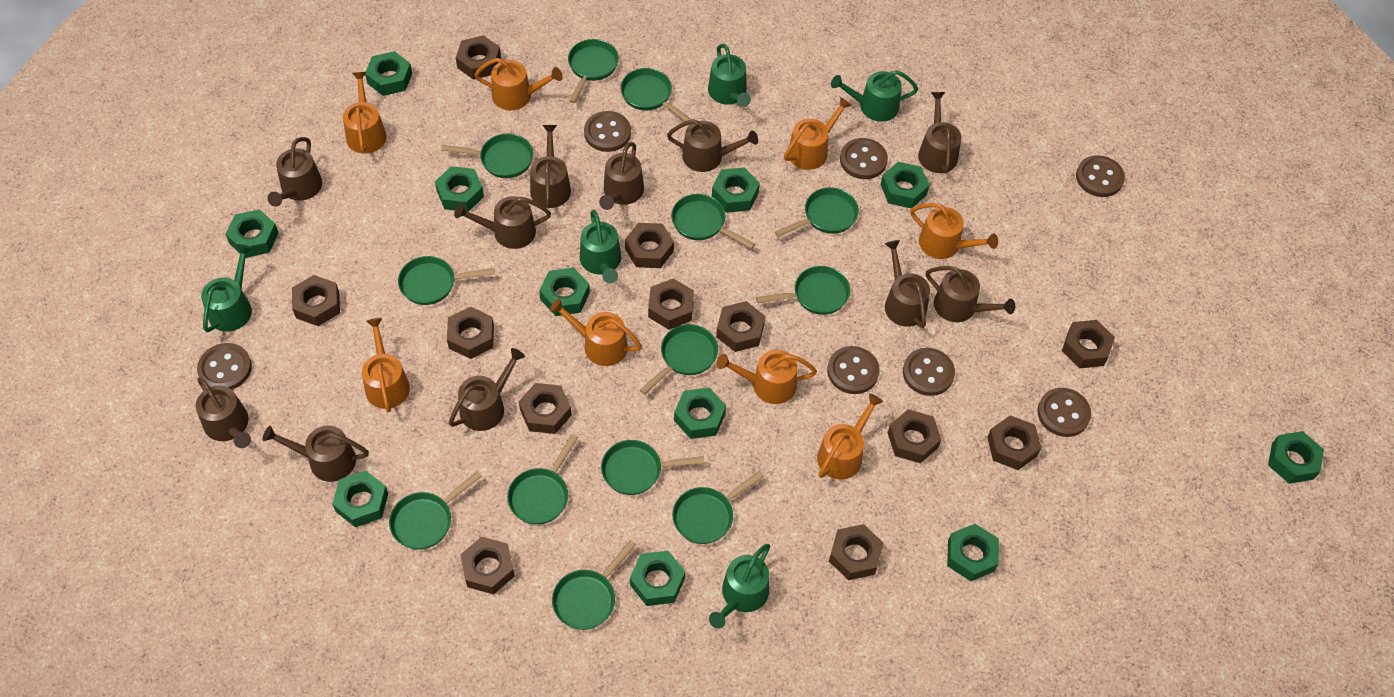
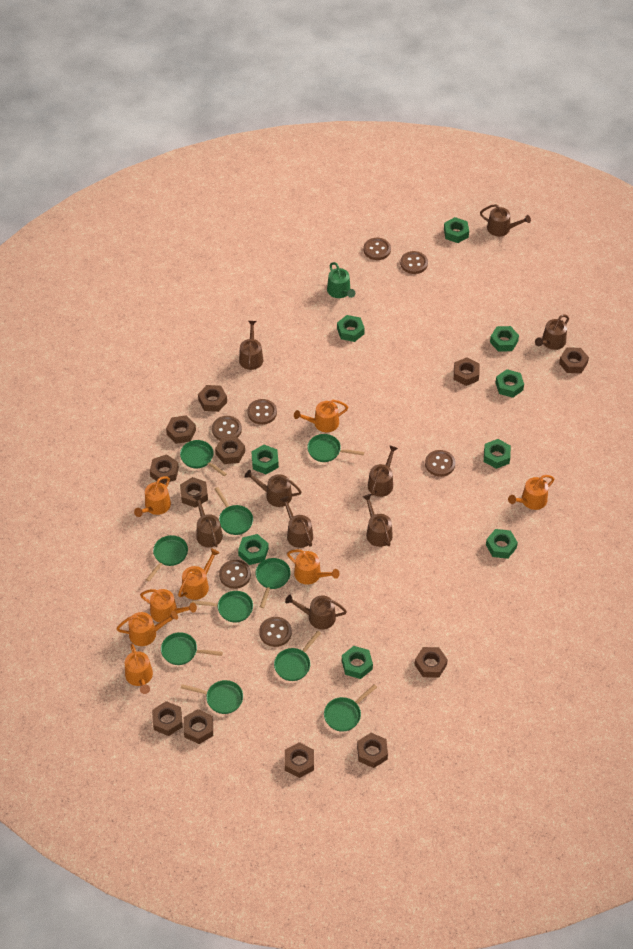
brown watering can: [196,377,251,448] [262,426,369,482] [268,137,322,207] [449,348,525,431] [454,196,551,249] [530,125,571,208] [599,142,644,210] [667,119,758,172] [885,240,930,328] [918,92,962,173] [926,266,1015,322] = 11 -> [193,495,223,547] [239,321,263,370] [245,470,302,507] [280,496,313,548] [285,595,347,629] [363,494,393,547] [368,445,398,497] [480,204,531,236] [535,314,569,350] = 9
green nut: [225,209,279,258] [332,471,388,527] [365,51,412,96] [435,166,484,212] [539,268,590,316] [630,551,685,606] [674,387,726,439] [712,167,760,213] [881,162,929,209] [947,524,999,581] [1268,431,1324,484] = 11 -> [238,534,269,565] [251,445,279,474] [337,315,365,342] [342,646,373,679] [444,217,469,243] [484,439,511,469] [486,529,518,559] [490,326,519,352] [495,369,524,398] = 9
green pan: [389,471,482,550] [398,256,495,305] [441,134,533,178] [507,434,578,525] [552,540,636,630] [568,39,619,103] [601,440,705,495] [620,68,692,121] [640,324,718,395] [671,194,755,249] [672,471,764,544] [756,266,850,315] [775,187,859,237] = 13 -> [146,535,188,582] [161,632,223,665] [180,440,227,477] [181,680,243,714] [192,591,253,622] [215,487,253,535] [255,558,291,608] [274,631,321,681] [307,434,364,462] [324,684,377,732] = 10
green watering can: [201,244,252,333] [580,210,621,283] [708,44,751,107] [709,544,770,629] [831,70,918,122] = 5 -> [327,262,355,298] = 1

